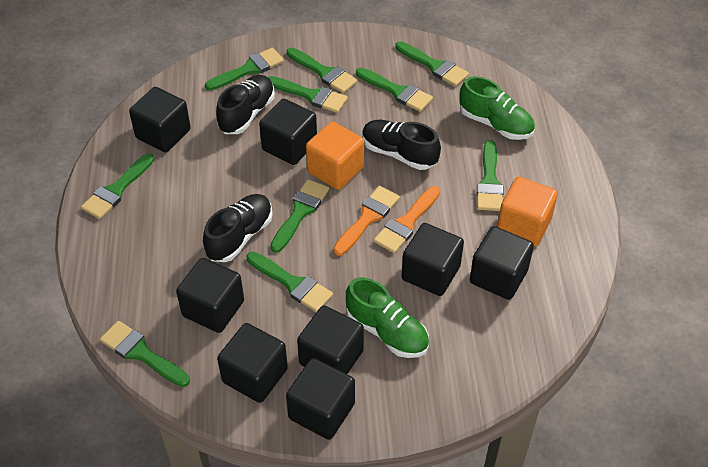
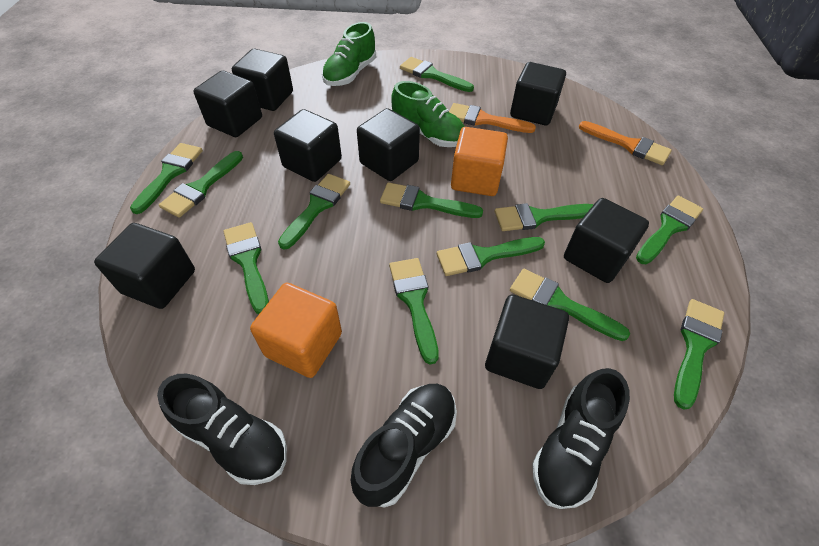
green brush: [81,153,154,219] [100,321,190,387] [205,48,284,90] [247,252,333,312] [268,76,348,113] [270,179,329,253] [286,48,358,93] [356,68,433,112] [395,41,469,87] [477,140,504,211] = 10 -> [130,143,203,214] [159,151,243,218] [223,222,269,314] [278,174,350,249] [380,182,483,218] [389,258,439,364] [400,57,474,92] [437,237,545,276] [495,203,594,231] [510,268,630,341] [636,196,703,264] [674,299,724,410] = 12

